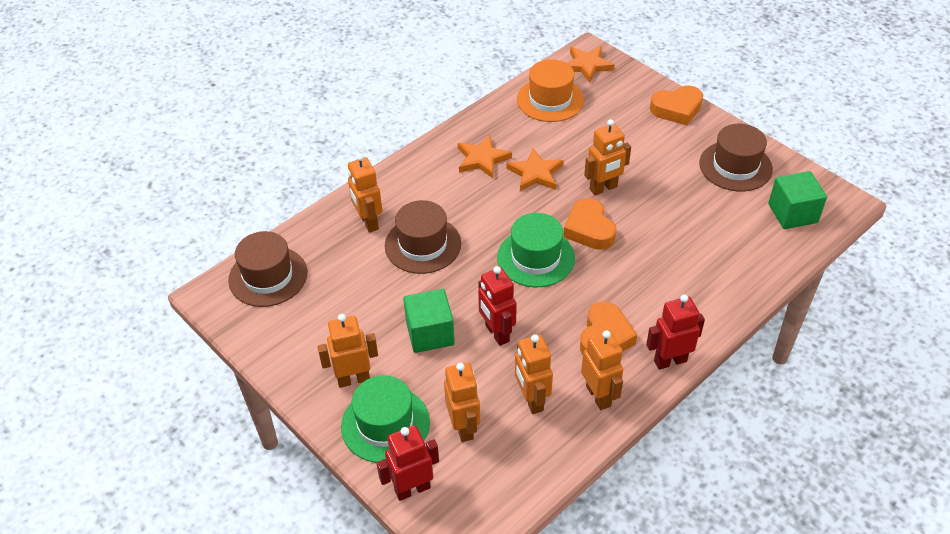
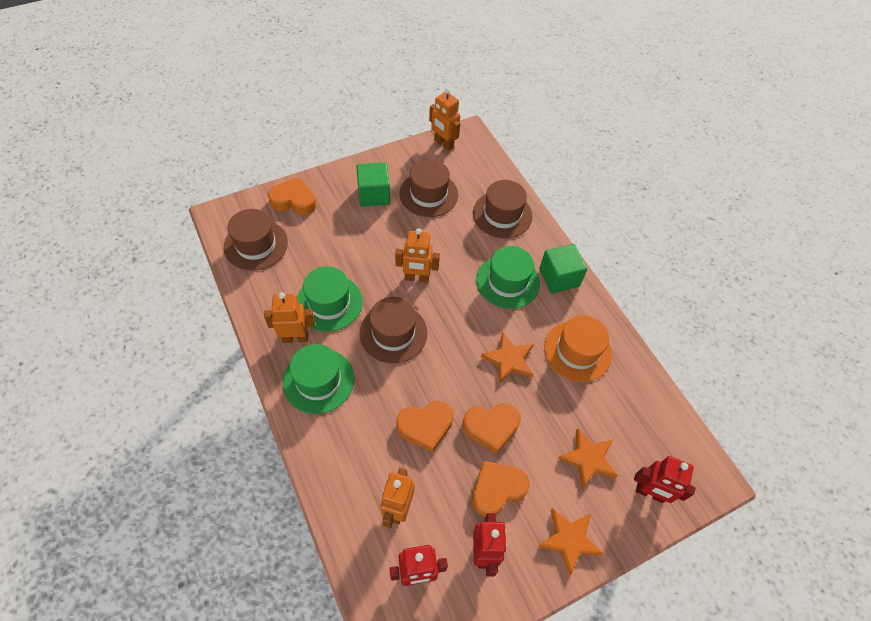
brown hat: [228,231,307,307] [385,200,461,274] [699,124,773,191] = 3 -> [224,209,288,271] [359,297,427,364] [399,159,458,217] [473,180,532,239] = 4
green hat: [341,375,430,463] [497,213,575,287] = 2 -> [282,344,354,414] [297,266,363,332] [476,246,540,309] = 3
orange heart: [563,198,616,250] [580,302,637,355] [650,86,703,126] = 3 -> [268,176,316,215] [397,401,454,453] [463,403,521,454] [472,461,530,517] = 4
orange robot: [318,314,378,388] [348,154,382,233] [444,363,480,442] [515,334,553,414] [581,330,623,410] [584,119,631,195] = 6 -> [264,292,315,343] [380,468,414,528] [395,228,440,283] [429,88,460,151] = 4

